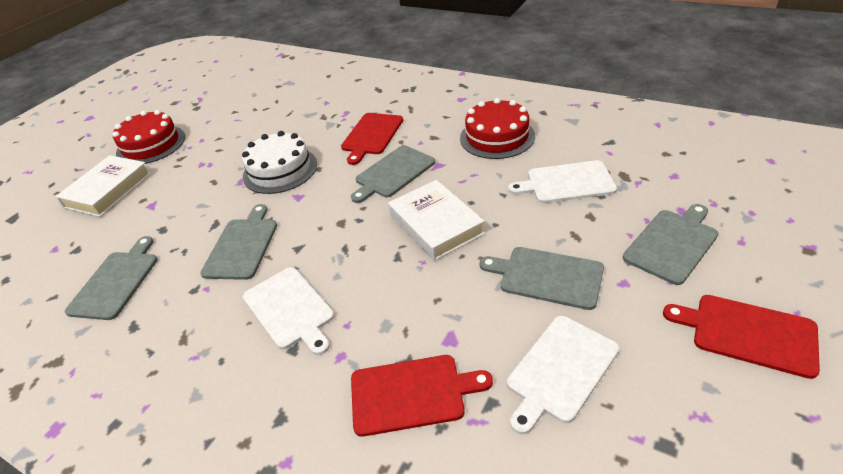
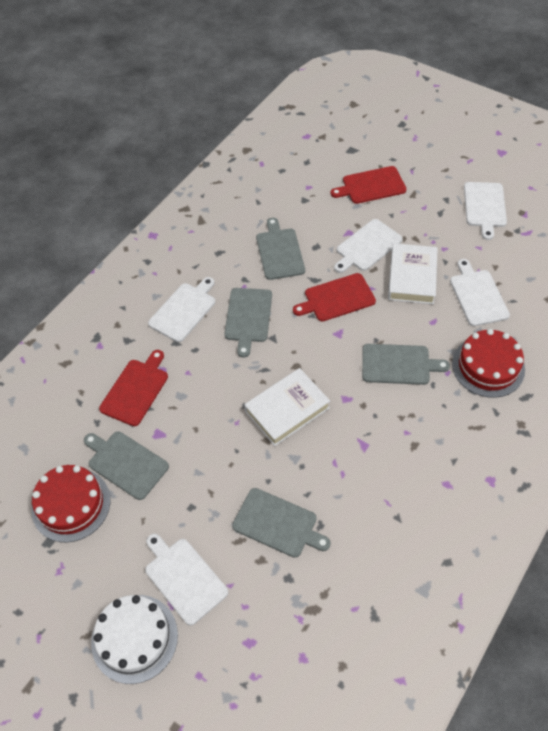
white cutting board: [243,267,334,355] [507,316,619,434] [508,160,617,203] = 3 -> [145,534,228,626] [148,277,215,342] [334,219,403,273] [450,259,510,326] [464,182,507,240] = 5

